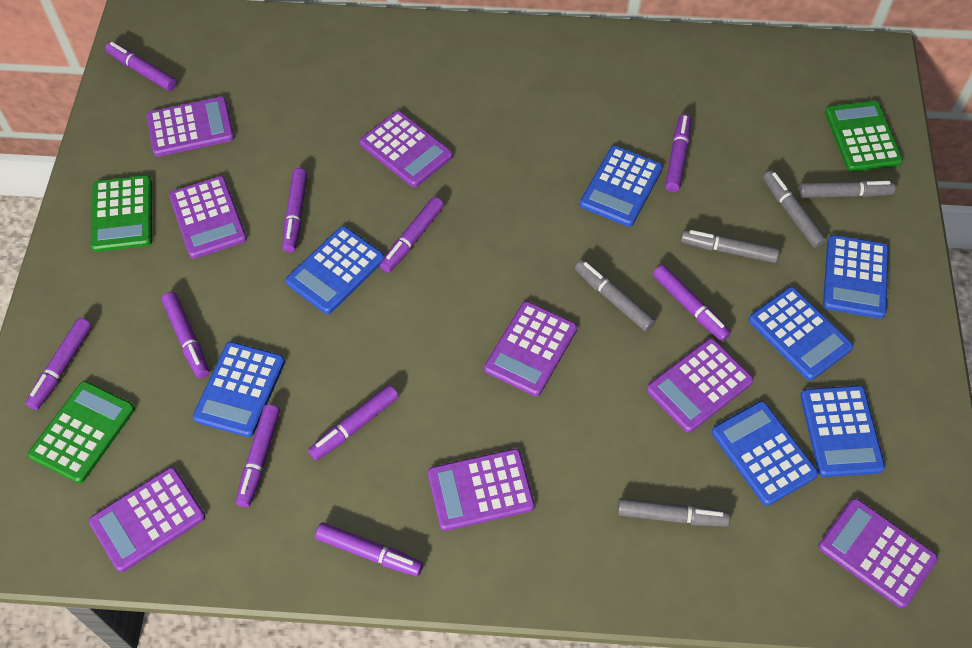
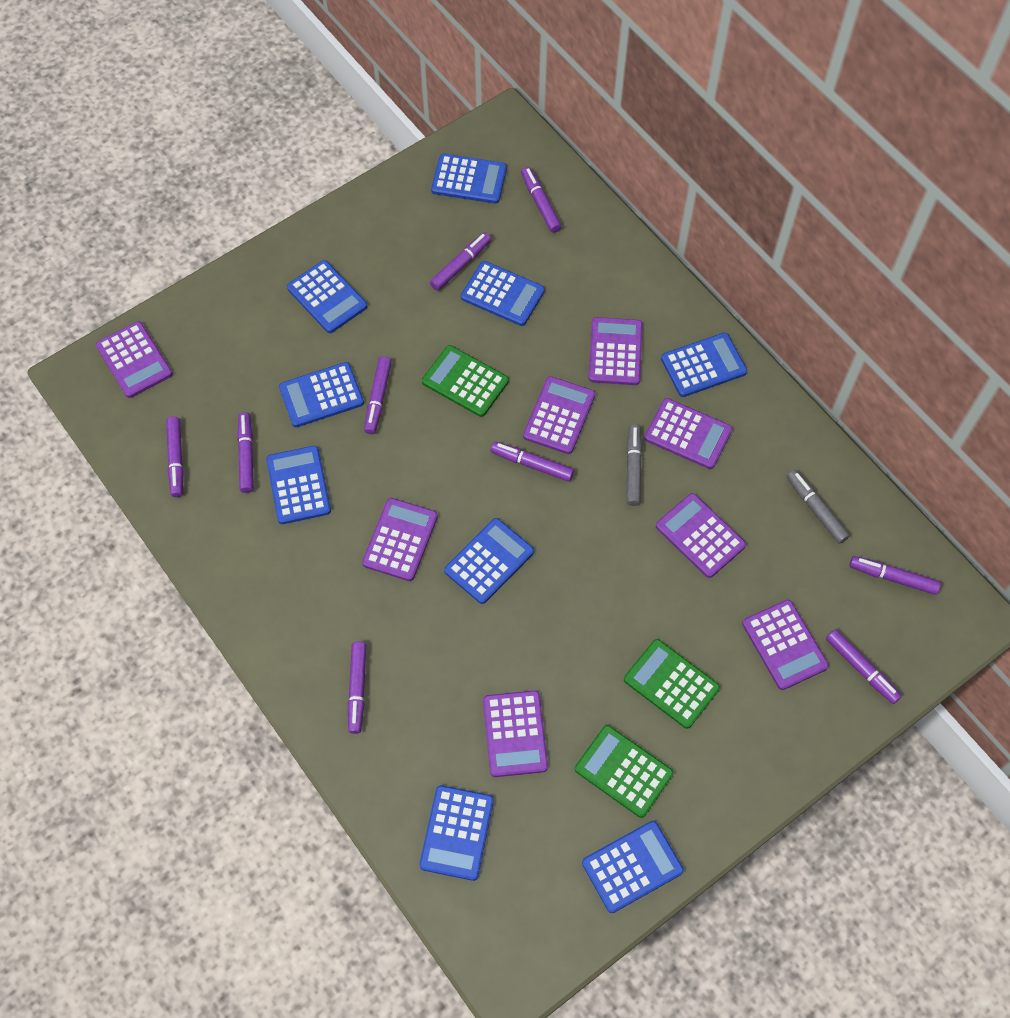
blue calculator: [193,342,285,437] [286,226,385,314] [580,146,663,227] [712,401,818,506] [749,287,853,381] [800,386,885,477] [823,235,889,319] = 7 -> [266,446,331,524] [279,362,364,427] [287,260,367,333] [419,785,494,881] [431,154,507,204] [444,518,534,604] [461,261,545,326] [582,821,684,913] [661,332,747,397] = 9
grey marker: [575,260,655,331] [617,498,730,527] [681,230,780,263] [763,170,827,248] [799,180,896,198] = 5 -> [626,424,642,506] [787,470,850,544] = 2
purple marker: [26,318,92,410] [105,42,177,91] [162,292,209,378] [236,404,280,507] [282,168,307,253] [308,385,399,460] [315,522,423,576] [380,197,444,273] [653,265,731,341] [665,114,691,192] = 10 -> [166,417,184,497] [237,412,254,493] [348,642,366,734] [364,356,392,434] [430,232,491,291] [491,442,574,482] [521,167,562,233] [826,629,902,704] [850,556,941,595] = 9

